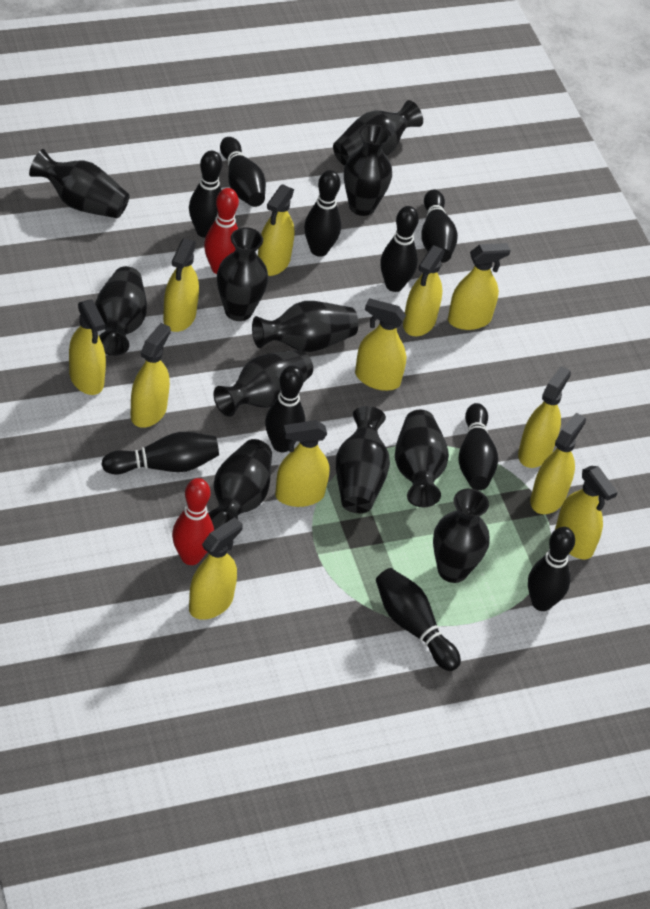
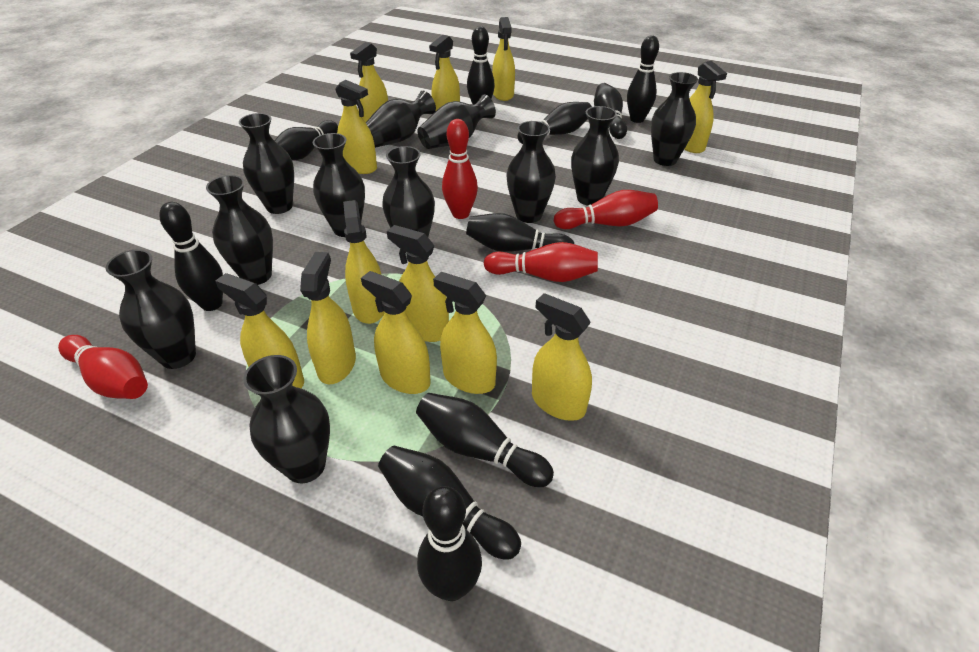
red bowling pin: [172,478,214,565] [204,188,239,274] = 2 -> [58,335,148,399] [442,119,478,219] [484,242,598,282] [554,190,658,229] = 4

